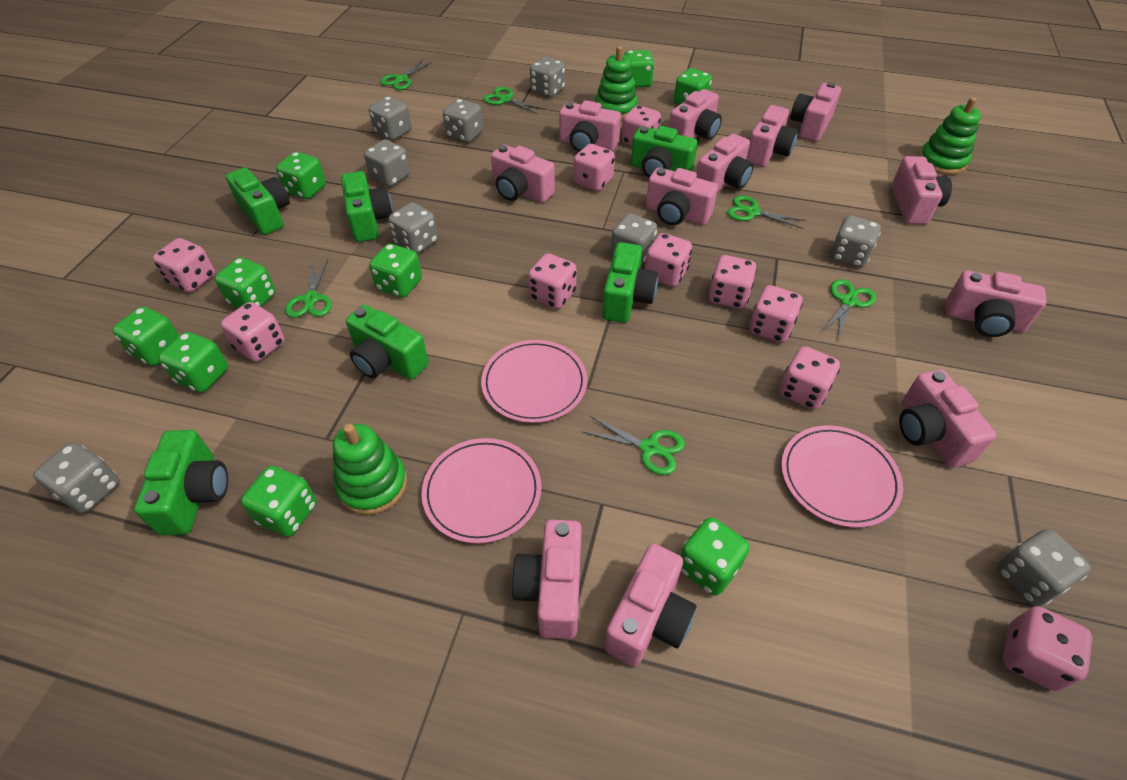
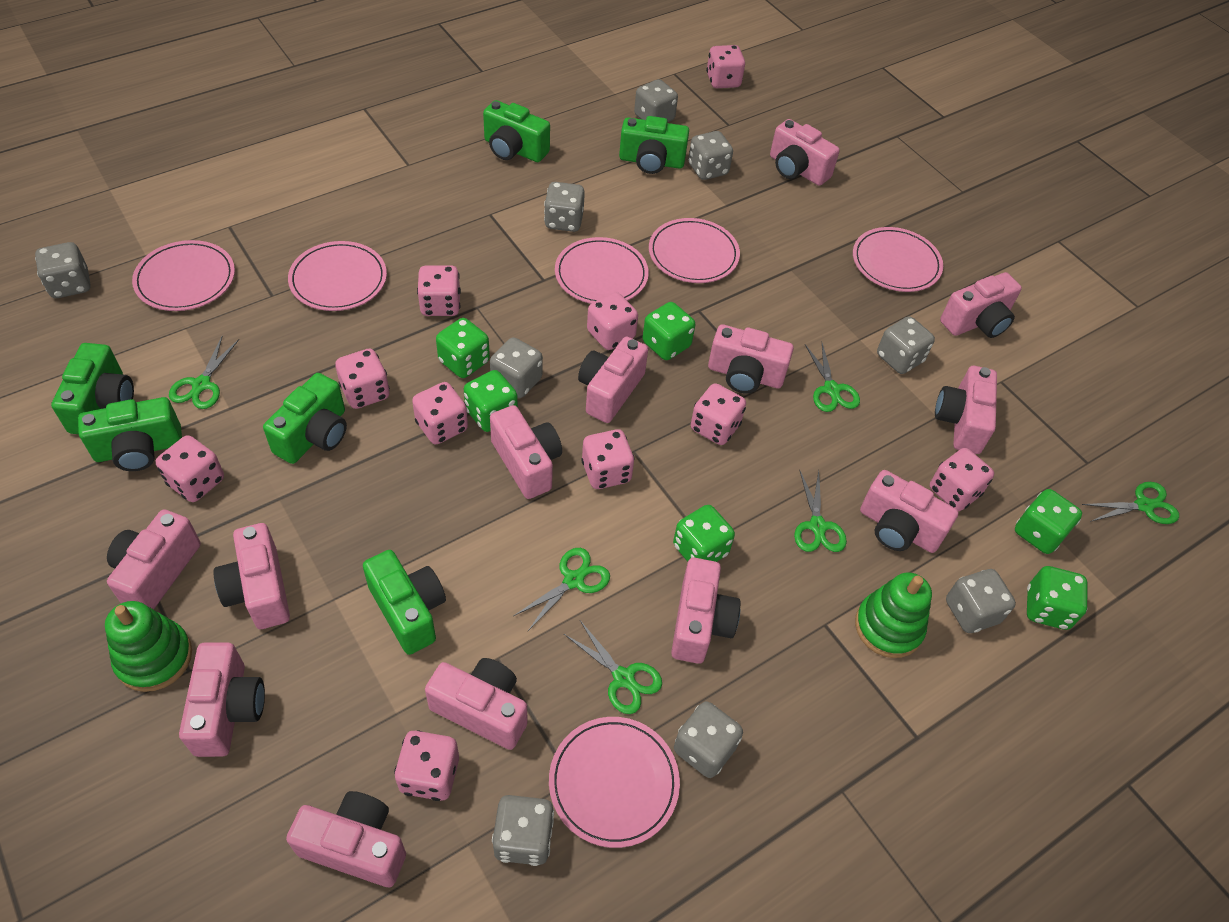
green dice: [112,306,180,366] [158,332,228,393] [215,257,276,308] [241,466,316,537] [276,152,326,199] [369,244,422,298] [624,50,655,88] [674,68,712,105] [680,517,750,596] = 9 -> [436,318,490,378] [464,370,518,432] [643,302,695,360] [673,505,735,562] [1015,489,1082,554] [1027,566,1088,630] = 6
green stacking toy: [333,424,407,515] [595,46,638,119] [919,97,981,175] = 3 -> [105,601,192,692] [855,572,932,658] = 2
pink camera: [491,145,555,203] [512,520,582,639] [559,101,621,152] [604,544,696,667] [646,167,718,225] [669,89,722,140] [697,134,754,192] [746,105,798,167] [790,82,841,142] [891,156,952,225] [899,369,996,468] [946,271,1047,337] = 12 -> [107,509,201,610] [179,642,265,757] [213,523,290,629] [286,791,406,887] [425,658,527,750] [490,405,562,499] [578,337,648,423] [671,558,741,664] [708,324,794,393] [770,119,840,186] [860,470,959,553] [935,366,997,454] [940,272,1022,338] = 13
pink plate: [422,438,541,544] [481,340,587,423] [781,425,903,528] = 3 -> [132,240,235,311] [288,241,387,311] [549,717,680,848] [555,237,649,304] [649,218,740,283] [853,227,943,292] = 6

